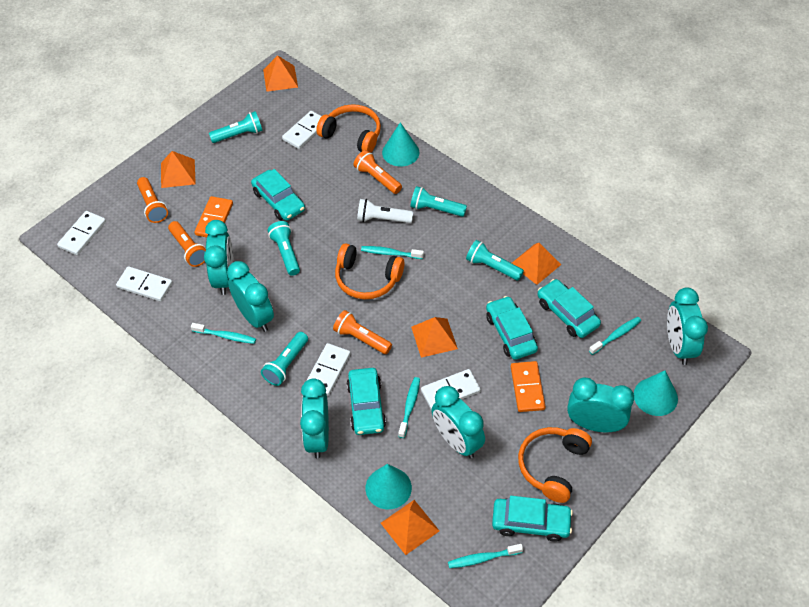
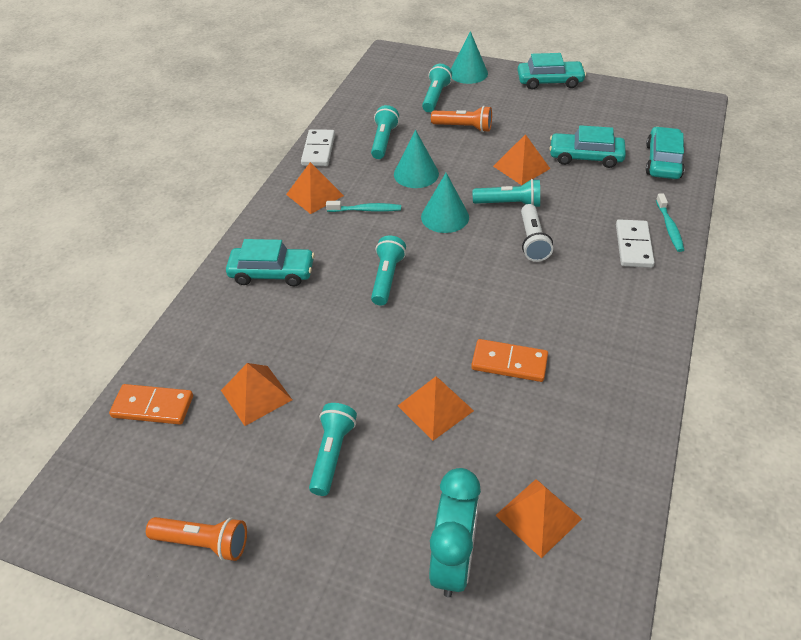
orange flashlight: [137,177,168,223] [168,221,206,267] [333,310,392,354] [353,150,402,194] = 4 -> [146,517,247,561] [431,106,492,132] = 2
orange headphones: [316,104,381,153] [335,243,405,299] [518,427,592,503] = 3 -> none = 0
turquoise car: [251,169,305,221] [347,368,386,435] [486,296,538,360] [492,496,573,542] [537,279,601,338] = 5 -> [226,239,315,286] [517,53,586,90] [549,125,626,168] [646,126,685,179] = 4
turquoise clock: [204,220,234,295] [227,261,274,332] [300,378,329,458] [431,386,485,459] [567,378,634,432] [667,287,708,365] = 6 -> [429,468,481,597] = 1
turquoise toothbrush: [191,323,256,344] [361,246,424,259] [398,377,420,438] [448,544,523,568] [589,317,641,355] = 5 -> [326,201,401,212] [656,193,684,252] = 2
white domino: [57,211,106,255] [116,266,172,301] [282,111,322,149] [307,343,351,396] [421,369,481,410] = 5 -> [301,129,335,166] [616,219,655,268] = 2

